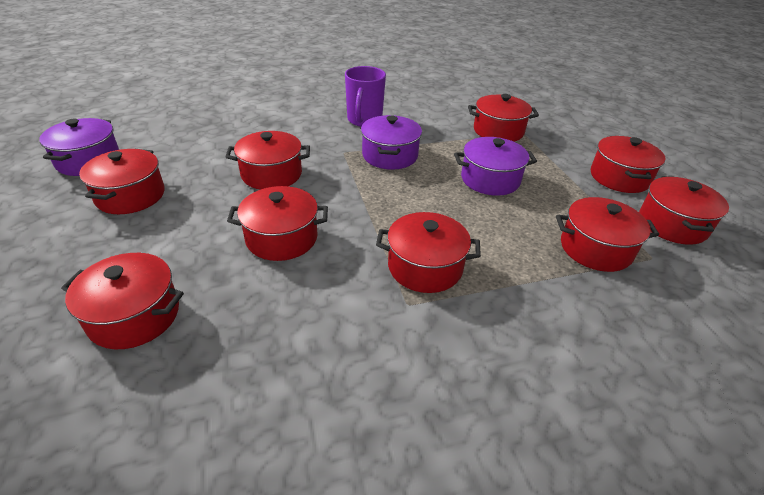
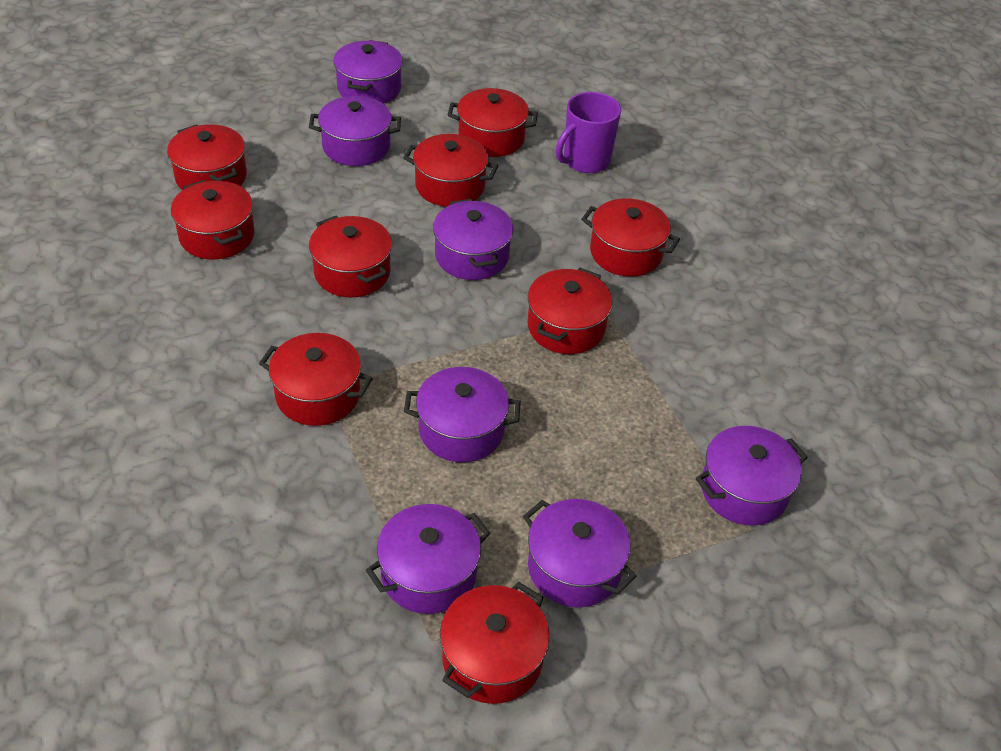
purple pot: [39,118,119,176] [361,115,422,170] [454,137,537,196] = 3 -> [309,96,401,166] [334,40,403,104] [366,504,490,614] [404,367,521,462] [433,199,513,280] [523,499,637,608] [696,426,808,526] = 7

